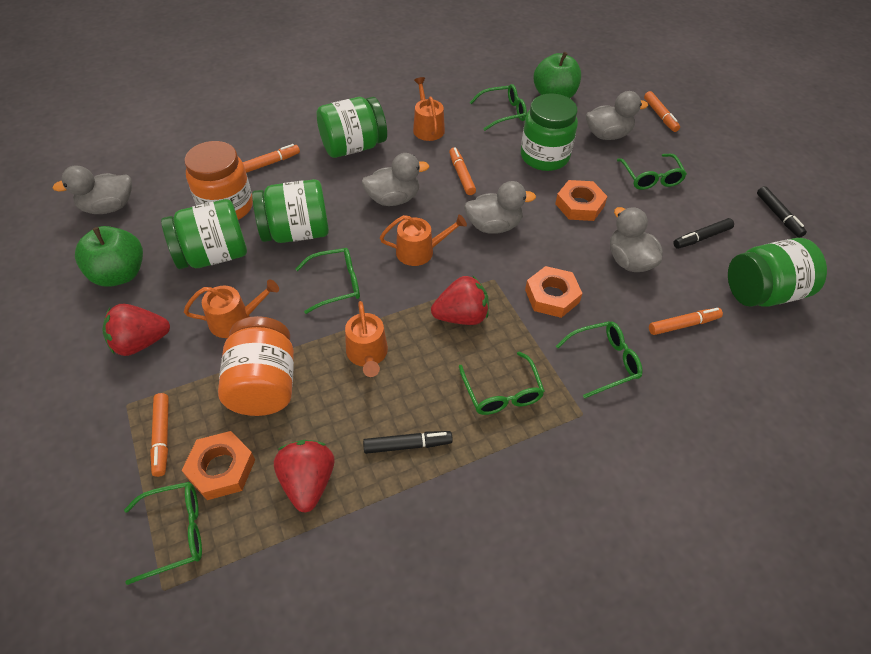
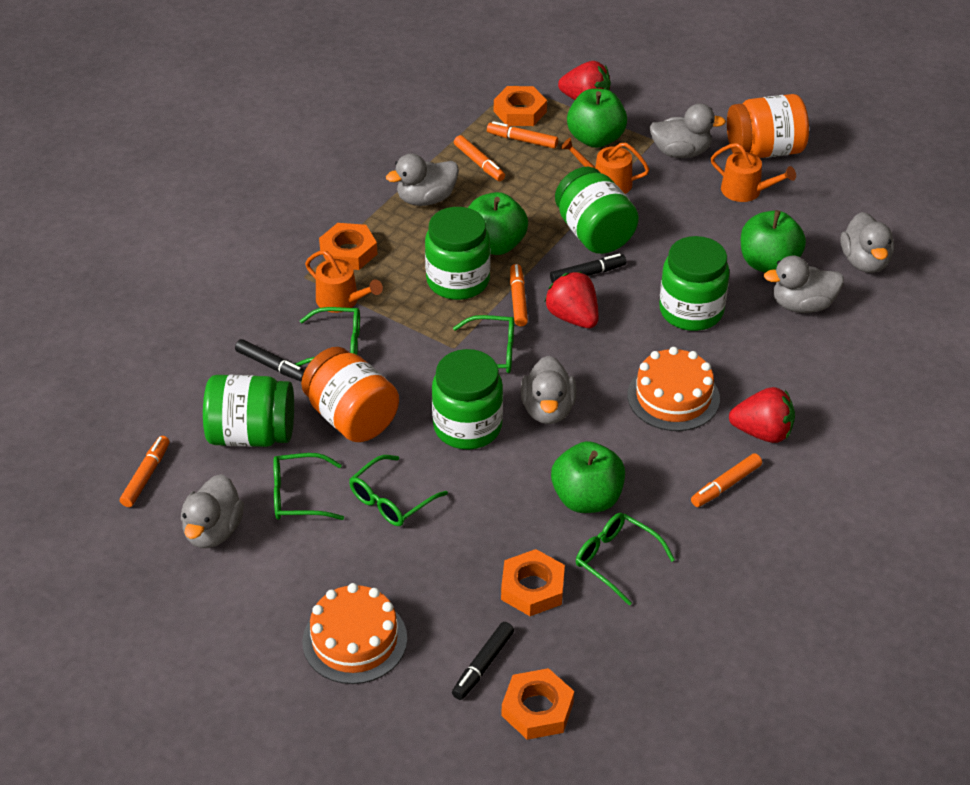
green apple: [75,226,143,287] [534,52,581,98] = 2 -> [468,192,528,255] [551,441,625,513] [567,89,627,148] [741,210,806,273] = 4
green glasses: [124,482,202,585] [296,248,360,314] [459,352,545,415] [470,84,527,131] [556,321,642,399] [617,154,687,190] = 6 -> [273,453,344,520] [295,307,360,366] [349,455,448,526] [453,315,514,373] [576,513,675,605] = 5
grey duck: [53,165,132,214] [362,153,429,206] [464,181,536,234] [586,91,648,140] [610,207,663,272] = 5 -> [181,474,244,548] [386,153,459,206] [521,356,577,424] [649,103,726,158] [764,256,844,313] [841,212,894,273] = 6
orange cake: none = 0 -> [302,583,407,684] [628,347,720,431] = 2
orange nut: [182,431,255,500] [525,266,582,318] [555,180,608,221] = 3 -> [319,223,377,270] [494,86,547,126] [501,549,565,616] [502,668,574,740] = 4
orange watering can: [184,279,279,338] [345,301,388,377] [380,214,467,266] [413,77,445,141] = 4 -> [305,250,383,313] [561,138,649,194] [711,143,796,202] = 3

